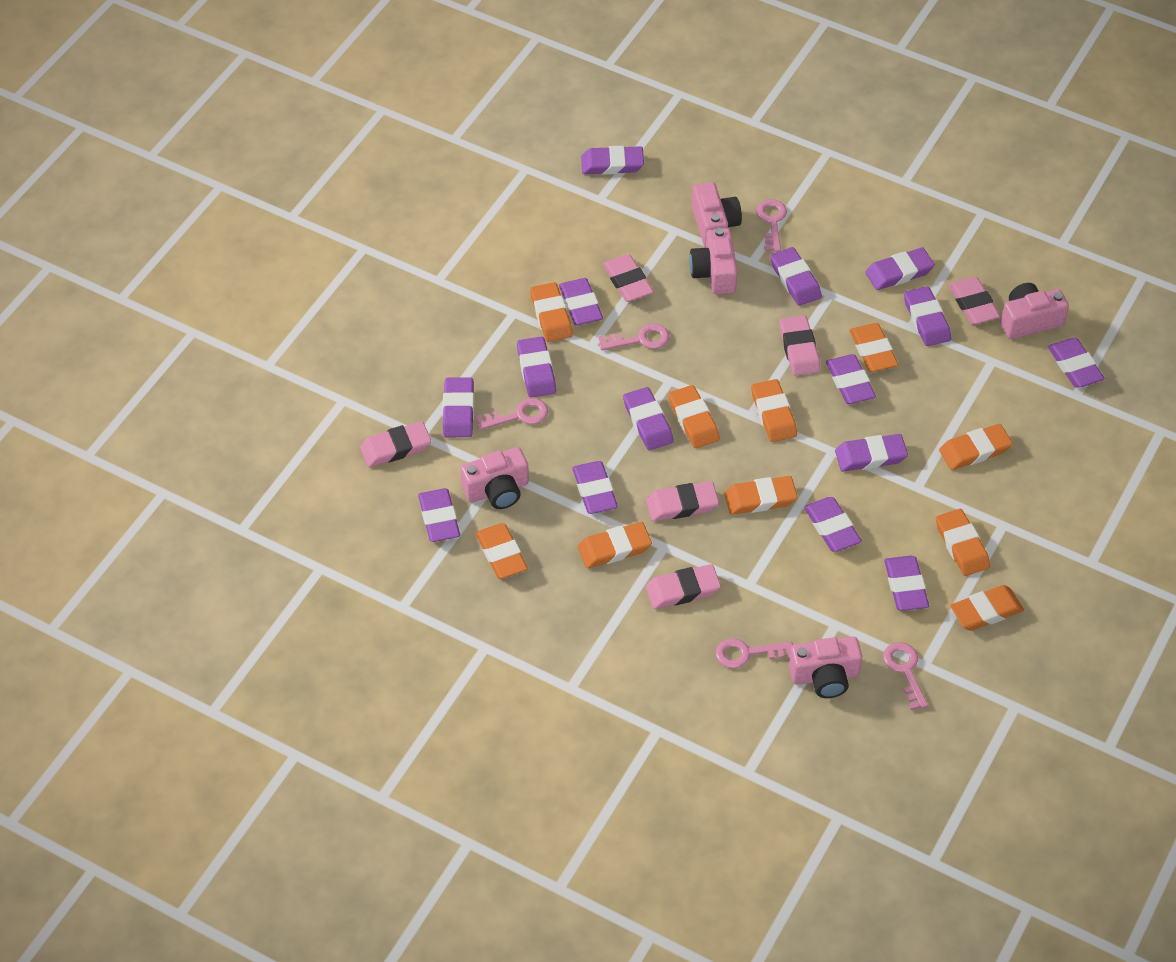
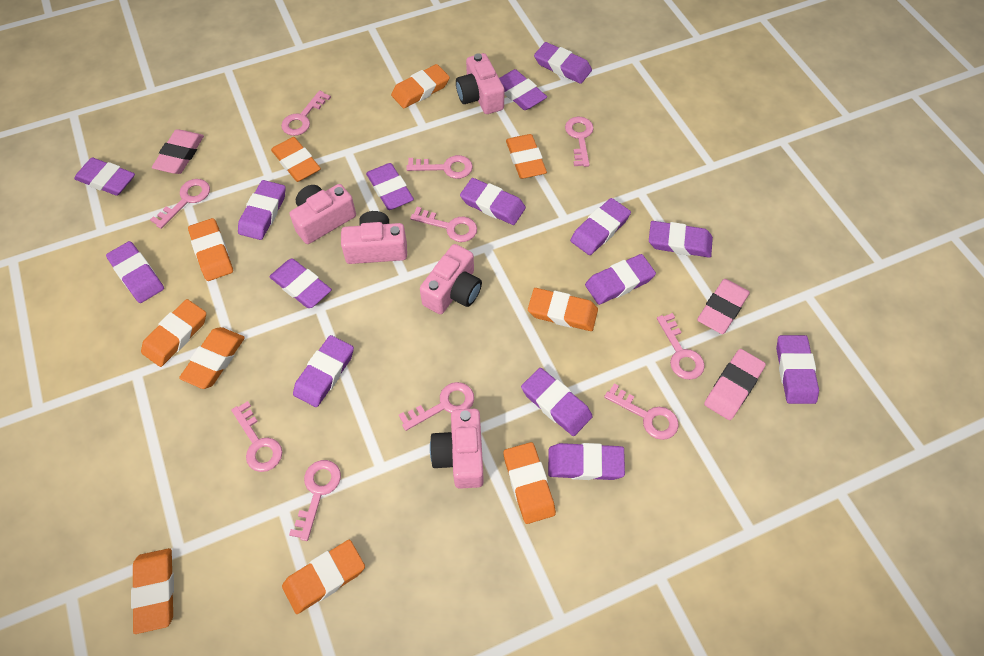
pink eraser: [360,421,431,467] [603,254,654,302] [646,481,719,521] [646,564,721,609] [780,315,820,376] [948,277,1000,325] = 6 -> [152,129,204,174] [697,279,750,334] [704,349,766,420] = 3
pink key: [476,398,548,430] [598,324,669,350] [716,638,793,668] [756,199,787,252] [883,642,928,710] = 5 -> [150,179,210,229] [231,401,282,472] [281,90,331,136] [289,460,341,541] [399,382,474,431] [406,155,473,179] [410,207,477,242] [565,117,594,167] [604,384,679,440] [657,313,705,380] = 10

